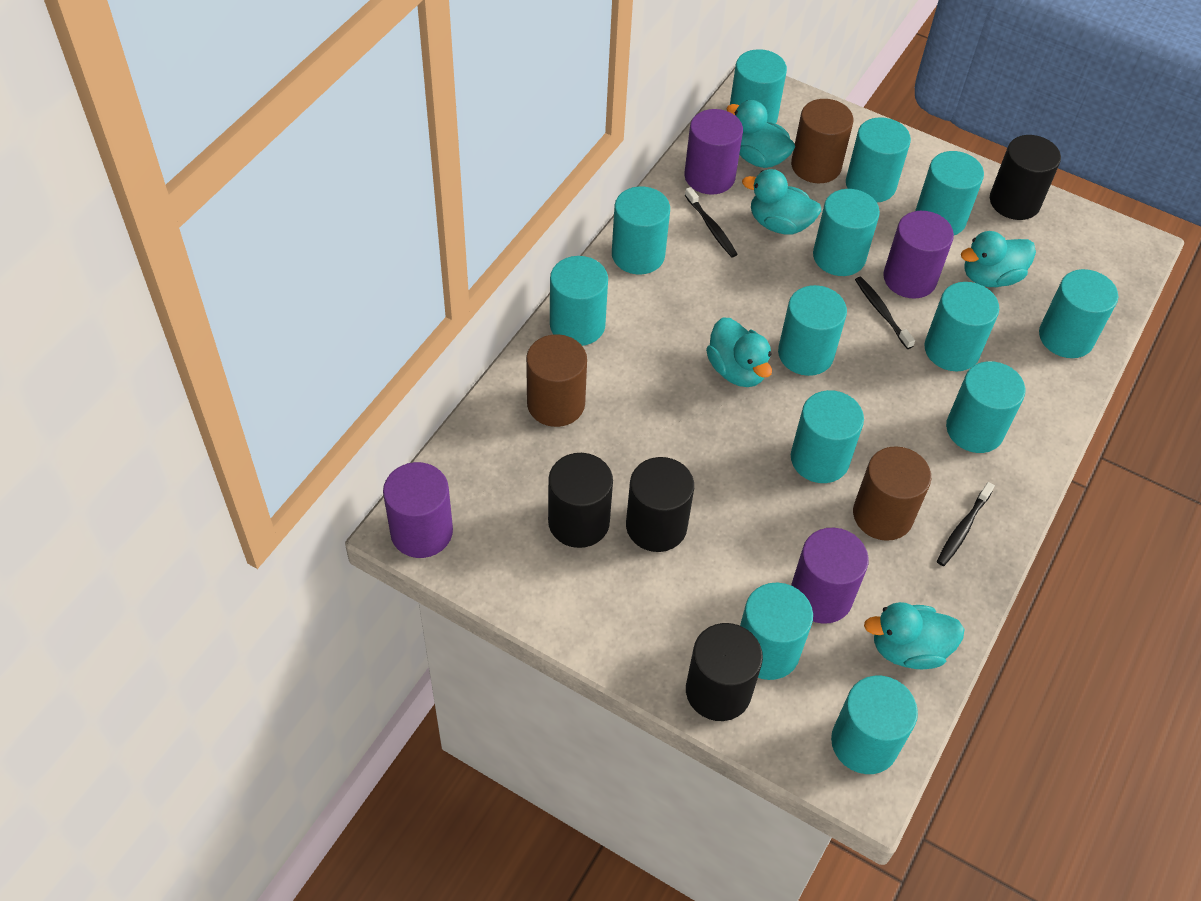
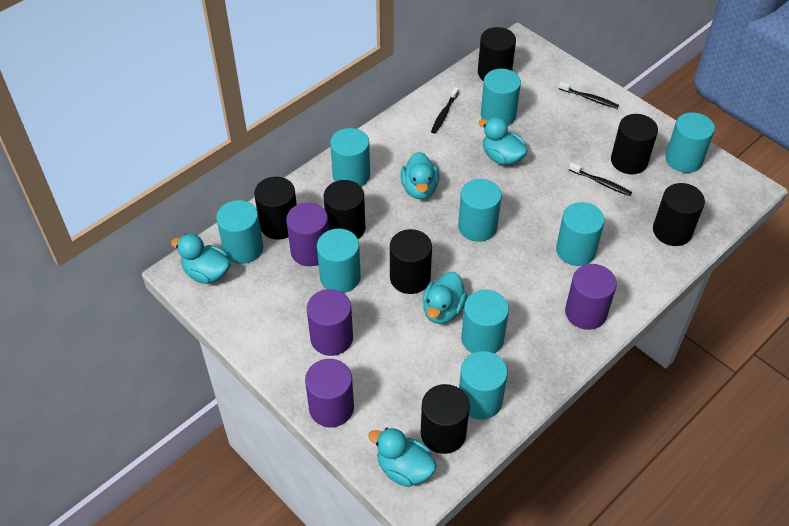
black cylinder: [548,453,613,548] [626,457,694,552] [686,623,763,721] [990,135,1061,220] = 4 -> [254,177,297,240] [324,180,365,239] [390,229,432,294] [421,384,470,454] [478,27,516,81] [611,114,658,174] [653,183,705,246] = 7
brown cylinder: [526,334,587,427] [791,99,853,183] [853,446,931,541] = 3 -> none = 0
turquoise cylinder: [550,256,608,346] [612,186,670,274] [730,49,787,123] [740,582,813,680] [778,285,847,376] [791,390,864,483] [813,189,880,276] [831,676,918,774] [846,117,911,203] [915,151,984,235] [924,282,999,371] [946,361,1025,453] [1039,269,1118,358] = 13 -> [216,200,263,264] [317,228,361,293] [330,128,370,187] [458,179,502,242] [459,351,508,420] [461,290,509,354] [481,69,521,126] [556,202,605,266] [665,112,715,173] = 9

